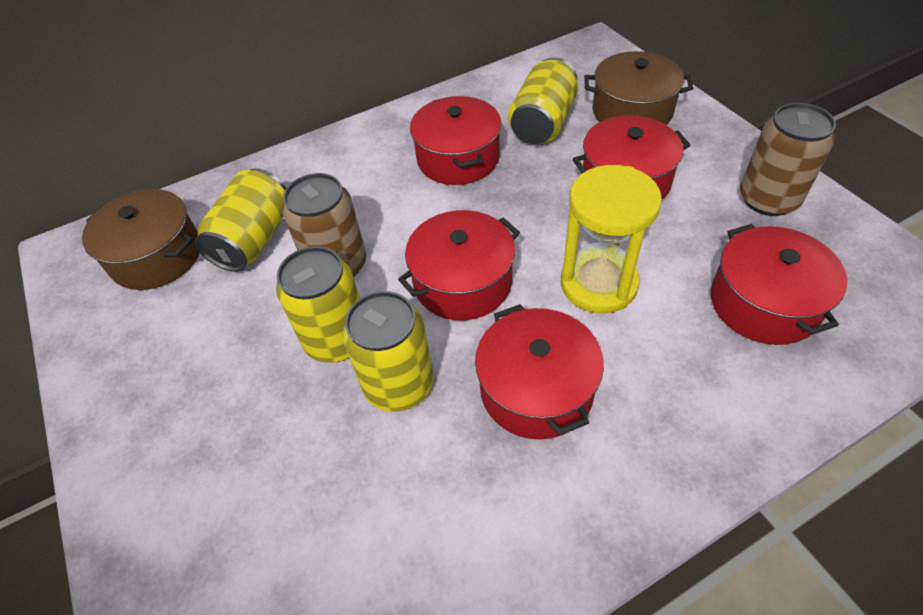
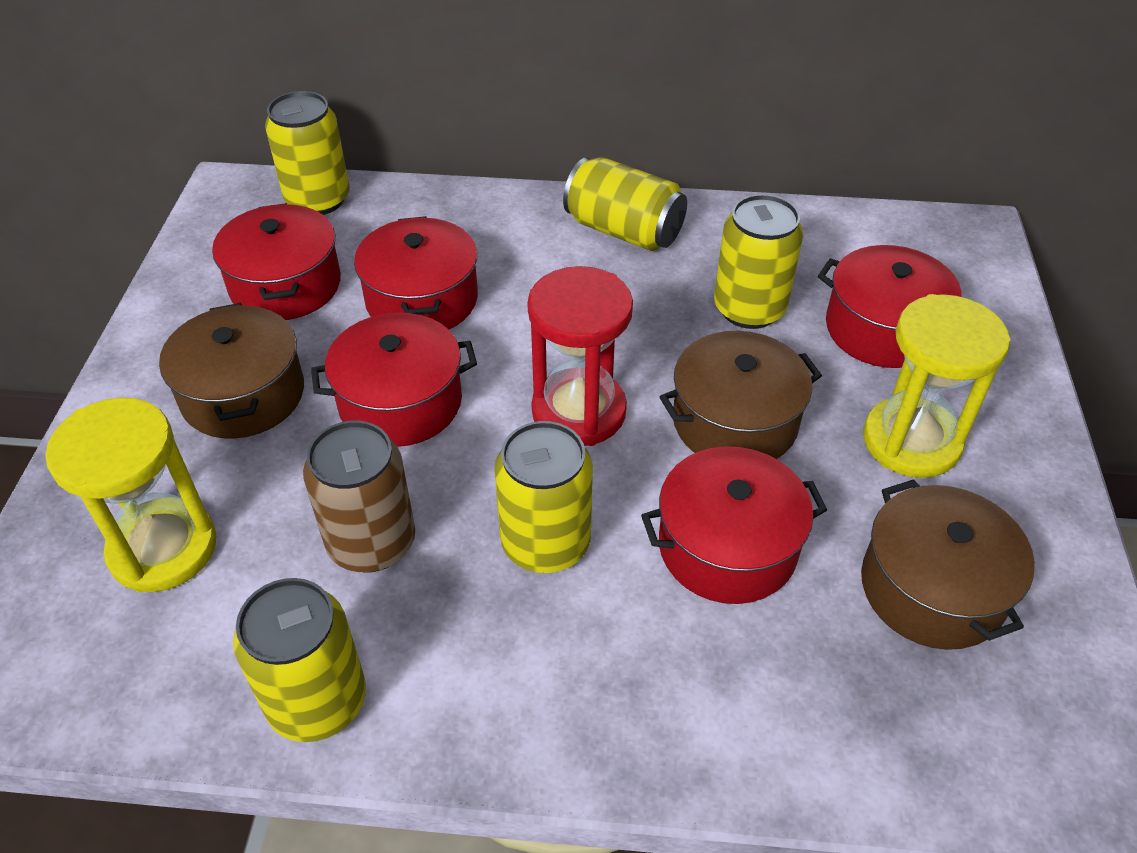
brown can: [283,173,366,277] [740,103,836,216] = 2 -> [303,421,415,572] = 1
brown pot: [82,189,200,290] [584,51,693,125] = 2 -> [159,303,304,438] [660,331,822,459] [861,479,1035,650] = 3
red hourglass: none = 0 -> [527,266,633,446] = 1
yellow can: [195,168,286,272] [276,246,360,363] [343,291,434,412] [508,57,578,144] = 4 -> [233,578,366,742] [265,91,350,215] [494,421,593,573] [563,157,687,251] [714,194,803,329] = 5
yellow hourglass: [561,165,662,314] = 1 -> [45,397,216,592] [863,294,1010,478] = 2

